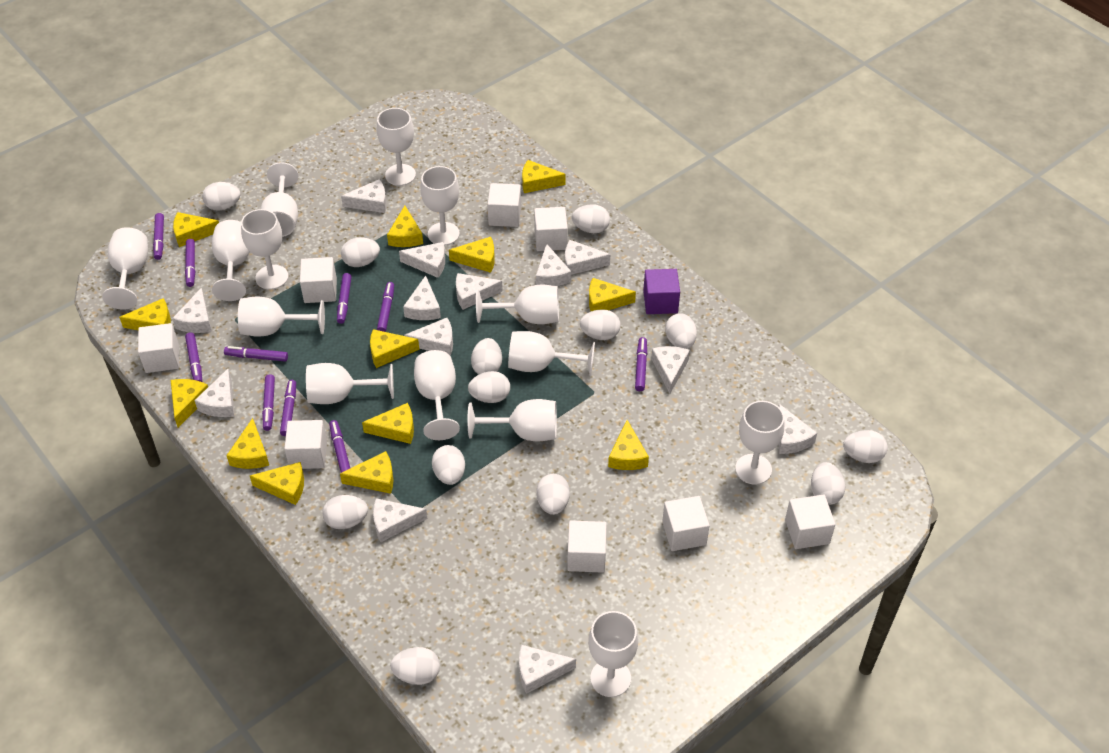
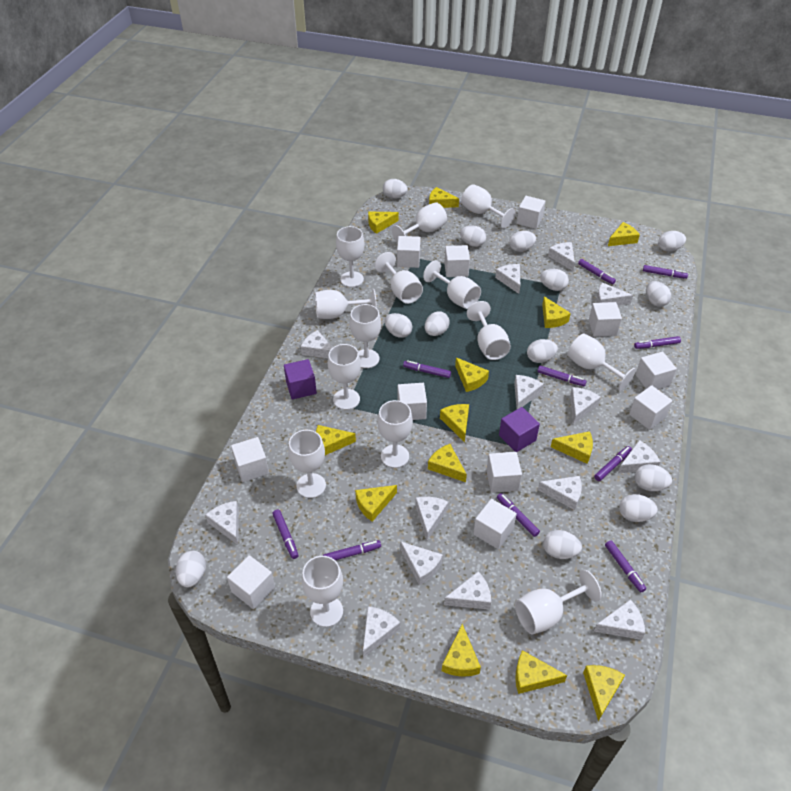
purple cube: [643,269,680,314] = 1 -> [284,359,317,400] [499,407,540,452] = 2
white cheese: [172,287,212,333] [194,369,234,417] [341,179,387,213] [373,498,427,542] [399,242,445,278] [403,276,441,320] [404,318,453,356] [456,273,503,310] [519,645,576,694] [536,243,571,286] [565,240,610,275] [651,346,690,393] [778,404,817,454] = 13 -> [205,501,239,545] [301,330,333,358] [363,606,400,658] [400,542,443,585] [415,497,449,540] [444,571,491,610] [495,264,520,294] [514,375,544,409] [538,476,582,510] [548,242,575,271] [570,387,601,424] [594,599,645,640] [597,283,633,306] [618,440,660,473] = 14
white cube: [138,323,179,373] [284,420,327,469] [300,257,337,303] [487,183,521,227] [534,207,568,251] [567,520,607,573] [662,496,710,551] [785,495,835,549] = 8 -> [227,555,275,609] [231,437,269,482] [397,236,421,268] [398,383,427,420] [444,245,470,277] [473,499,517,549] [486,452,522,493] [517,196,545,229] [589,302,622,337] [629,385,673,430] [636,352,677,389] = 11

